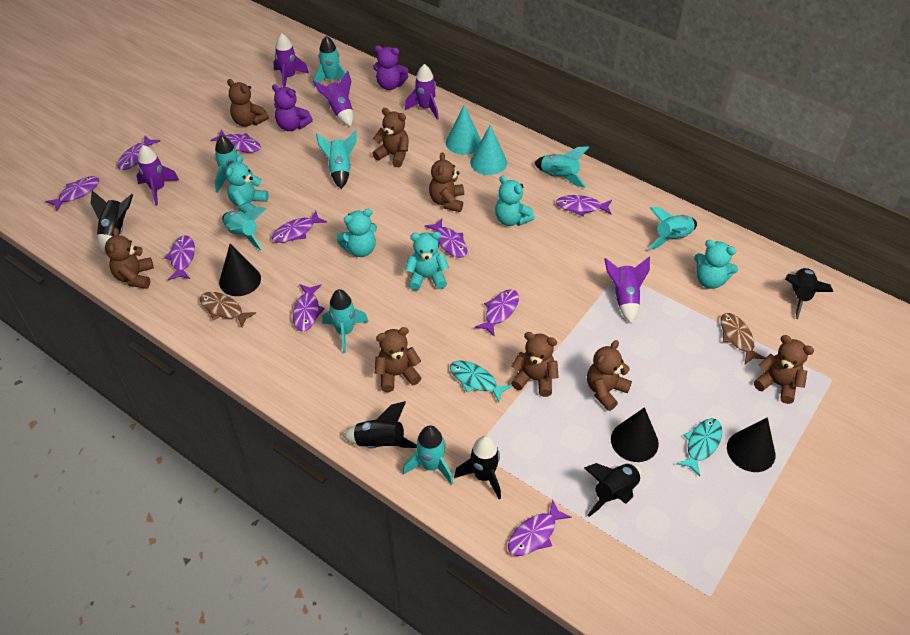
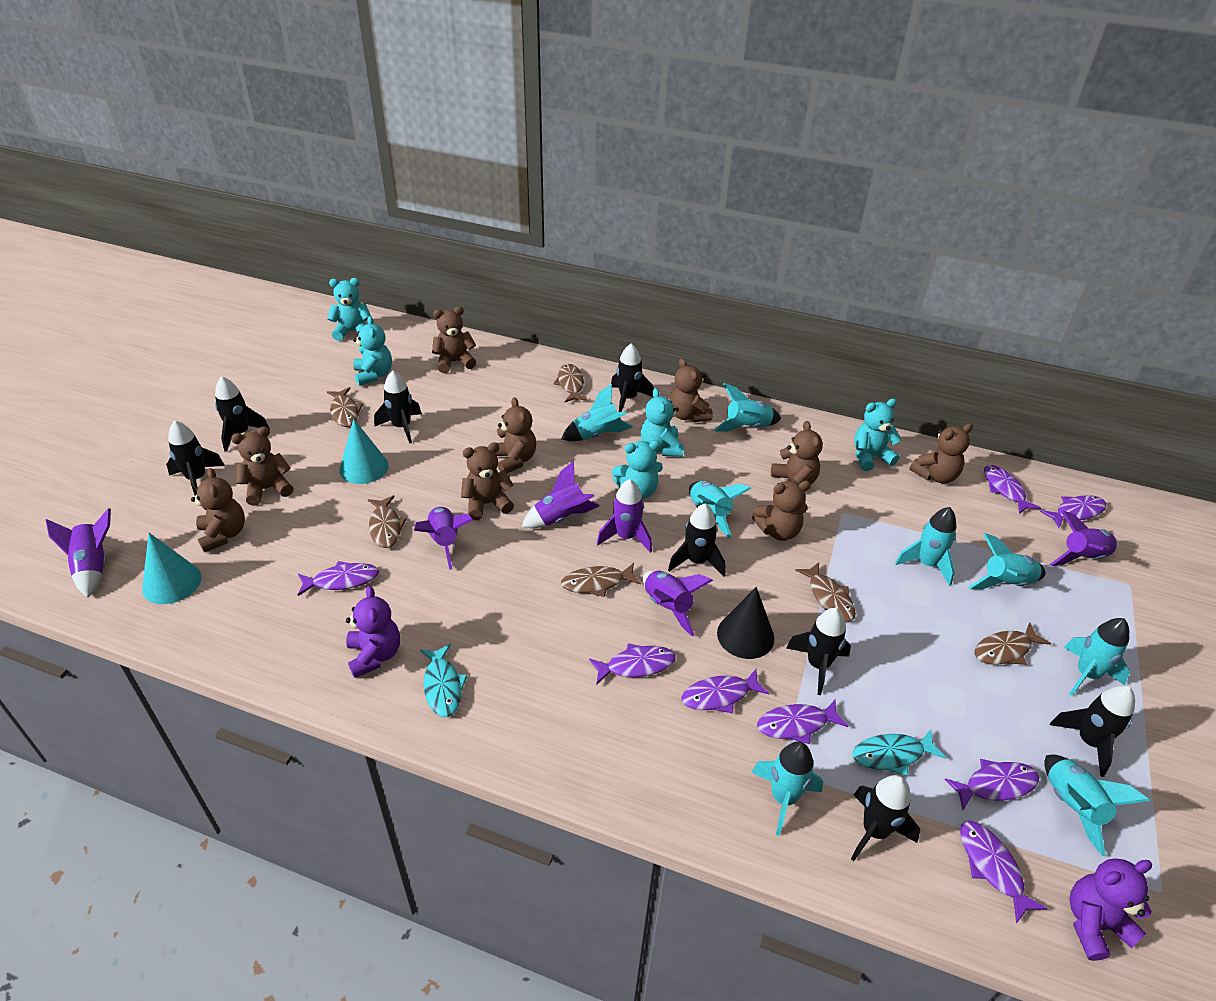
black cone: [219,244,261,296] [611,407,659,462] [727,417,776,472] = 3 -> [717,587,774,659] = 1
black rocket: [91,190,133,254] [343,401,417,448] [454,436,501,499] [584,463,643,517] [785,268,833,319] = 5 -> [166,420,225,496] [215,376,270,452] [374,370,422,444] [611,343,654,412] [668,503,726,576] [786,608,851,695] [851,775,920,861] [1050,685,1135,777] = 8
brown fish: [200,292,256,327] [721,313,765,364] = 2 -> [327,387,363,427] [368,495,407,548] [553,364,587,402] [561,563,641,597] [795,562,856,622] [974,622,1051,665] = 6
brown teddy bear: [105,228,154,289] [227,79,269,127] [372,108,409,167] [375,327,421,392] [429,152,464,212] [511,332,559,397] [587,340,632,411] [754,335,814,404] = 8 -> [191,468,245,553] [231,426,293,506] [432,306,476,373] [461,442,514,520] [496,397,536,473] [669,358,713,422] [752,481,811,541] [771,421,823,484] [909,423,973,483] = 9
purple fish: [45,176,99,211] [117,135,160,170] [165,235,195,280] [210,129,261,153] [272,211,327,243] [293,284,325,332] [425,218,467,258] [475,289,519,336] [508,499,572,556] [556,195,612,217] = 10 -> [298,561,379,596] [589,643,676,685] [681,669,770,713] [757,700,849,744] [944,759,1039,810] [960,821,1048,924] [984,465,1041,514] [1040,495,1106,528] = 8
purple rocket: [136,145,179,205] [273,33,309,87] [313,71,353,126] [405,64,439,120] [604,257,650,323] = 5 -> [46,508,111,597] [414,507,473,570] [522,461,600,528] [597,479,652,553] [643,570,713,636] [1050,511,1119,566] = 6

